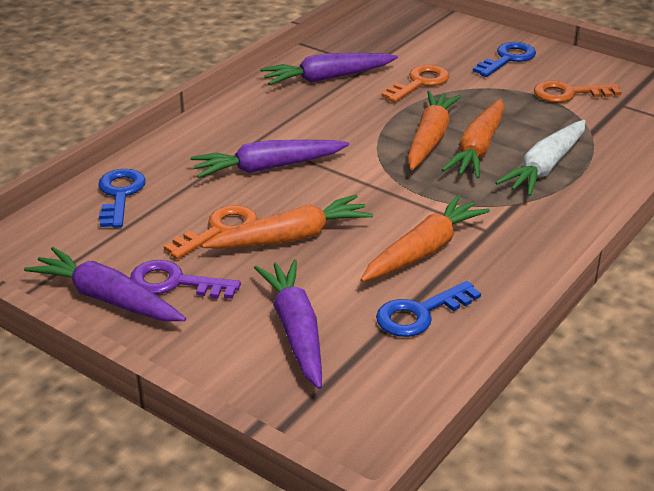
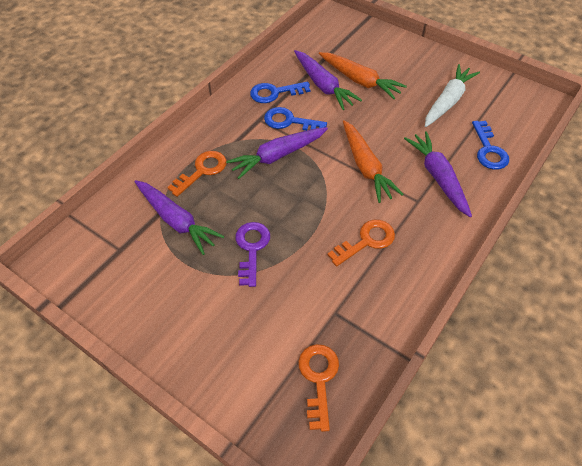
orange carrot: [202,195,373,249] [360,195,490,282] [407,91,462,170] [442,99,504,179] = 4 -> [319,52,407,99] [343,120,404,203] = 2

